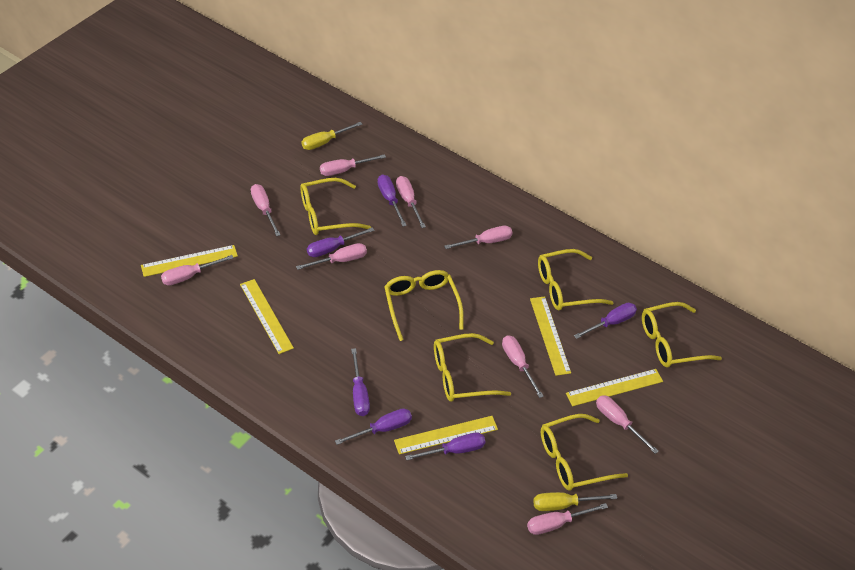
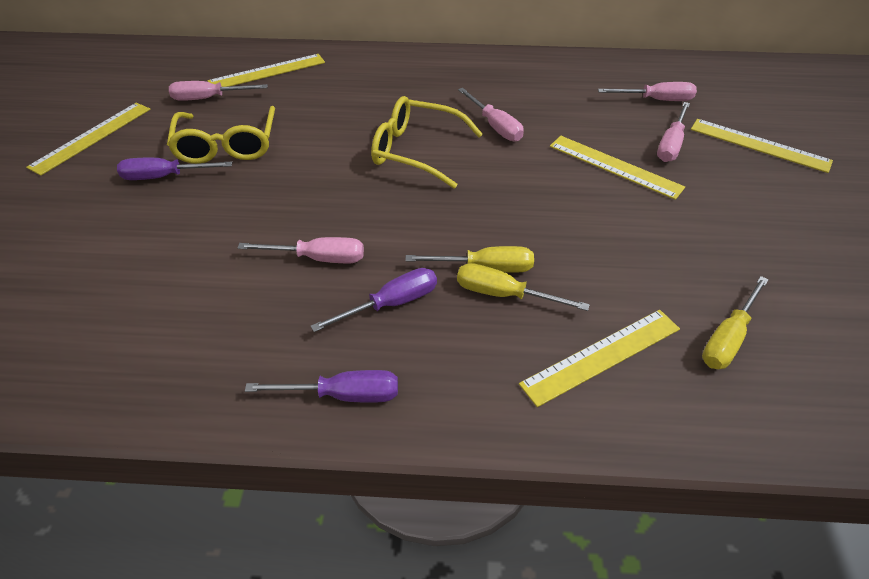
pink screwdriver: [161,255,234,286] [251,184,280,236] [296,243,367,270] [320,154,386,176] [396,176,426,228] [444,226,513,249] [502,335,544,398] [527,503,608,535] [596,395,659,454] = 9 -> [169,81,268,101] [238,237,364,263] [458,88,524,141] [598,82,697,101] [657,102,690,162] = 5
purple screwdriver: [307,227,374,257] [335,408,412,445] [351,348,370,416] [377,174,407,227] [405,432,485,460] [574,303,637,339] = 6 -> [117,158,232,180] [245,370,398,403] [311,268,437,332] = 3
yellow glasses: [301,178,371,235] [384,270,464,341] [434,333,511,402] [538,249,614,311] [541,414,628,490] [642,302,722,367] = 6 -> [167,106,275,164] [371,96,483,189] = 2
yellow screwdriver: [302,122,362,150] [533,492,617,511] = 2 -> [405,246,534,273] [457,263,590,311] [702,276,768,369] = 3

